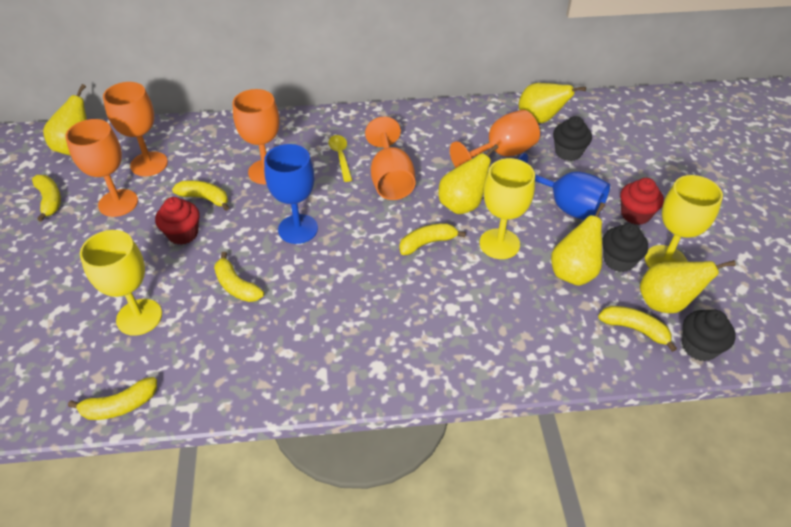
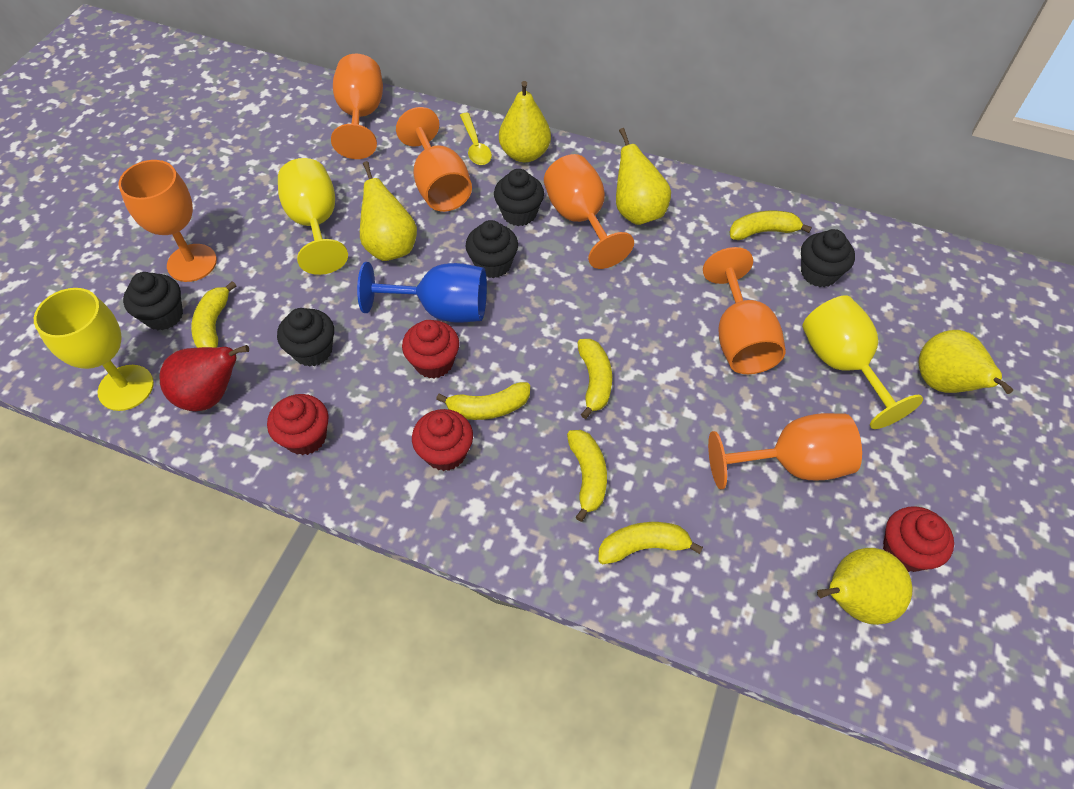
black cupcake: [553,116,592,161] [602,223,648,272] [682,310,736,361] = 3 -> [123,272,183,330] [277,308,334,367] [465,220,518,278] [494,169,544,226] [801,229,855,287] = 5
blue goblet: [264,144,318,244] [518,153,610,220] = 2 -> [357,262,487,323] = 1
orange goblet: [65,119,138,217] [103,82,168,176] [232,89,279,184] [365,117,415,200] [450,110,540,168] = 5 -> [118,160,217,282] [331,54,383,159] [396,107,472,212] [544,154,634,269] [703,247,786,374] [708,413,862,489] = 6
red cupcake: [155,197,200,245] [620,178,664,225] = 2 -> [267,394,329,455] [402,320,459,378] [412,409,473,471] [883,506,954,572] = 4
red pear: none = 0 -> [159,345,249,411] = 1

